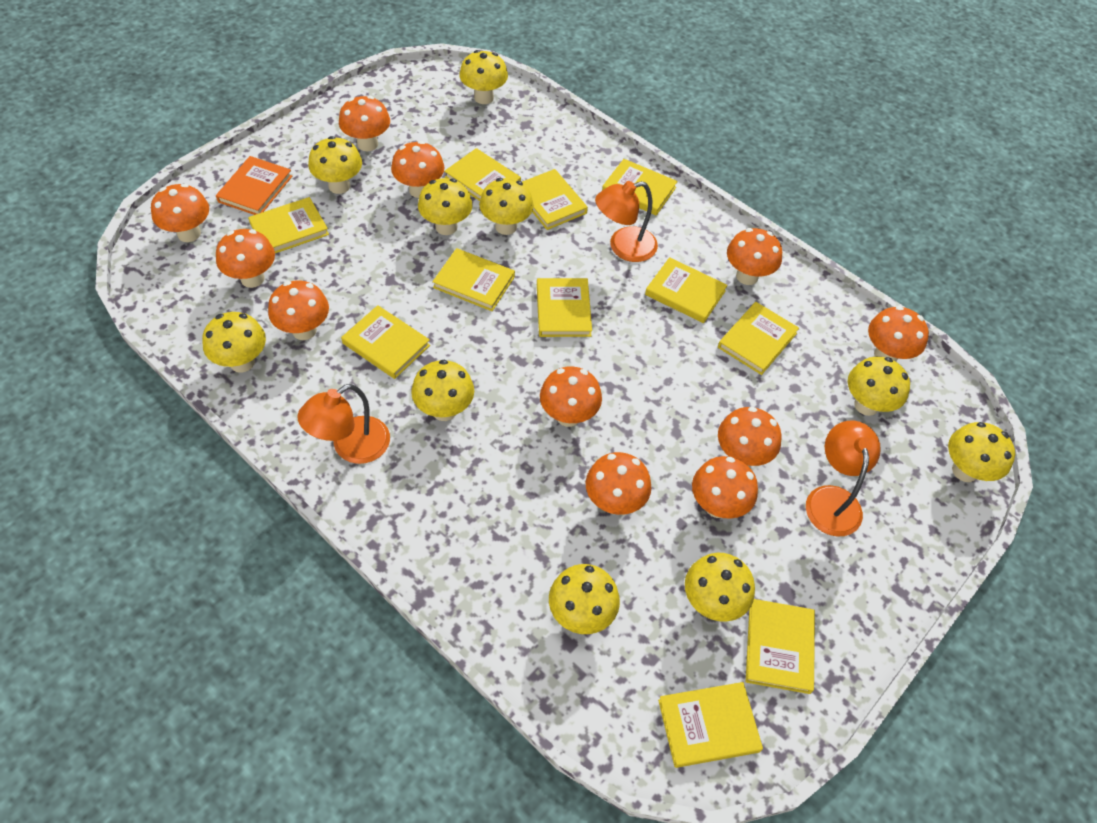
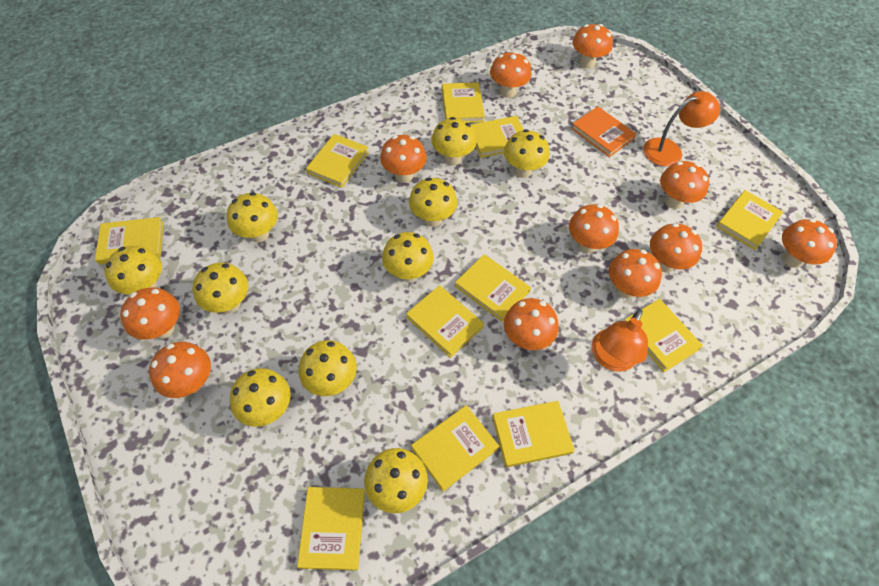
orange lamp: [297,384,390,464] [595,181,658,262] [806,420,881,536] = 3 -> [592,309,648,372] [643,91,720,166] = 2

